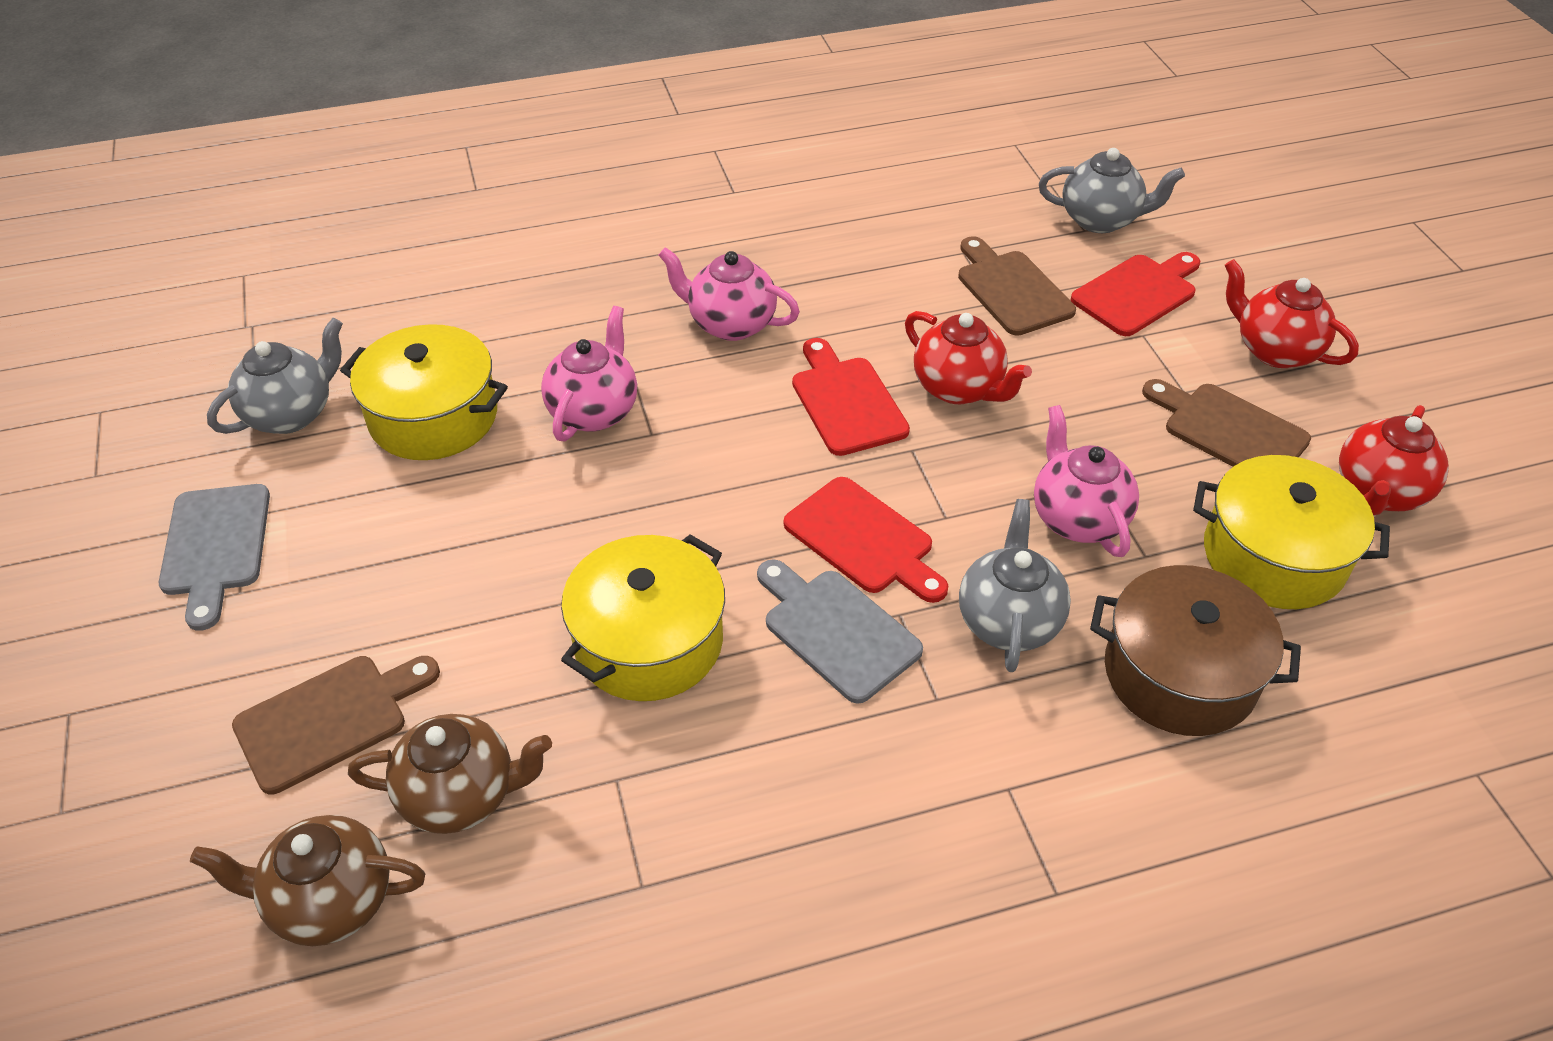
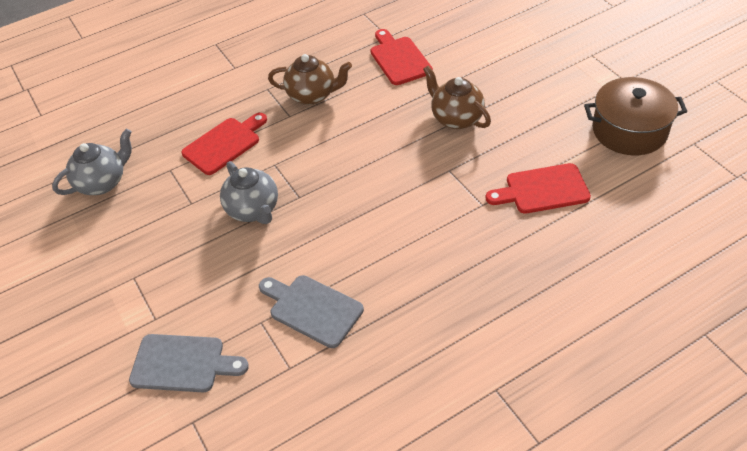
brown cutting board: [232,656,440,794] [958,236,1076,336] [1142,379,1311,467] = 3 -> none = 0
grey teapot: [207,318,343,434] [959,499,1071,672] [1039,148,1185,233] = 3 -> [52,129,132,195] [220,161,278,224] = 2
pink teapot: [541,306,637,442] [659,247,800,341] [1034,405,1139,557] = 3 -> none = 0
red teapot: [905,311,1032,404] [1225,259,1359,368] [1339,405,1449,515] = 3 -> none = 0
yellow pot: [340,324,508,460] [561,534,725,701] [1193,455,1390,609] = 3 -> none = 0

